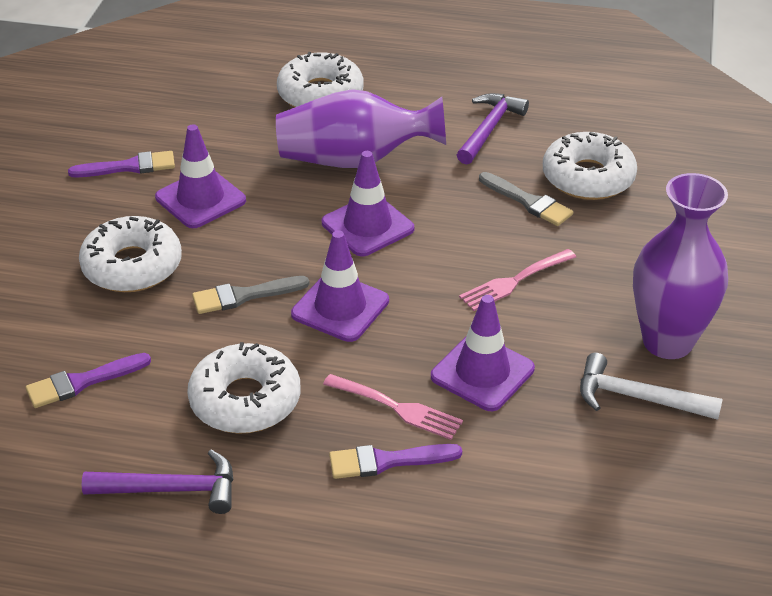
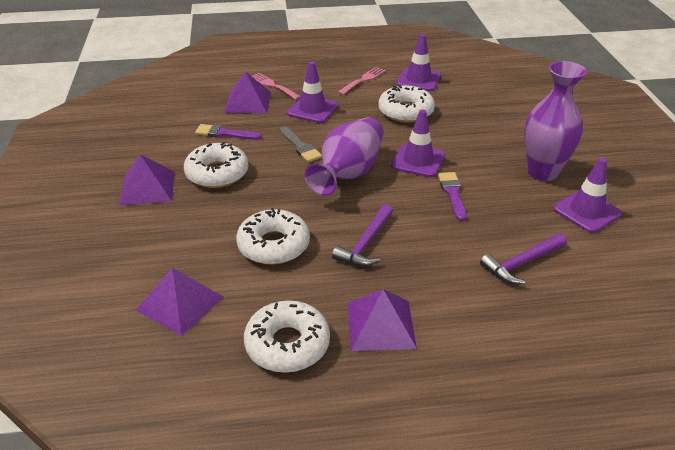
grey brush: [192,276,310,314] [479,172,573,226] = 2 -> [280,126,322,162] = 1
purple brush: [26,353,151,408] [68,151,175,177] [329,444,462,479] = 3 -> [195,124,262,140] [438,172,467,221] = 2
purple pyramid: none = 0 -> [119,155,175,205] [136,268,223,336] [224,72,271,113] [347,289,417,351] = 4
white hammer: [580,353,723,420] = 1 -> none = 0

